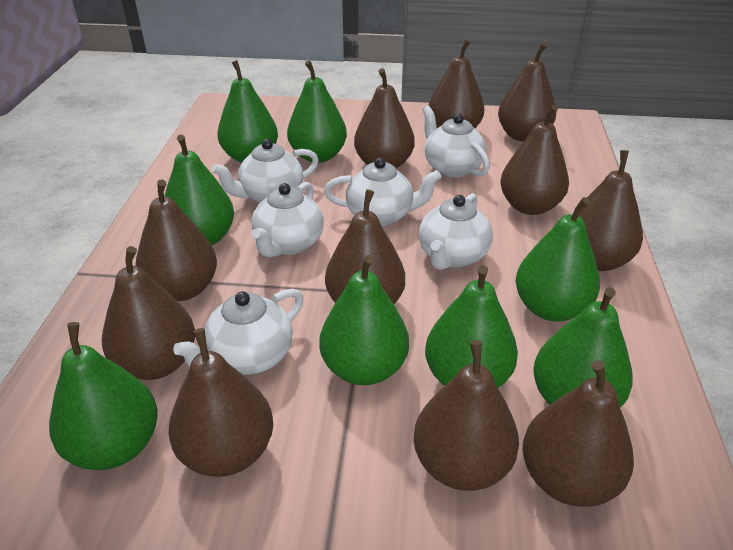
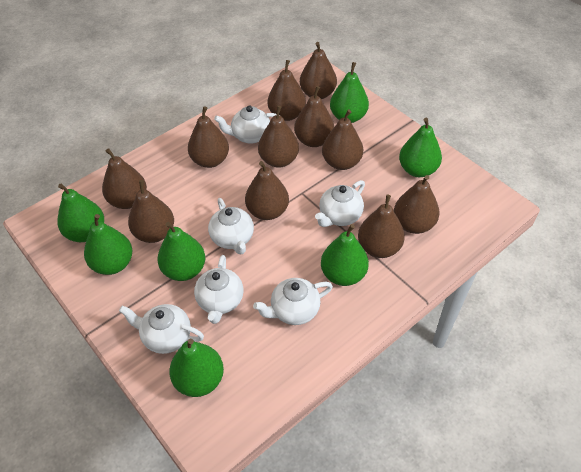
green pear: [49,322,158,470] [164,135,234,245] [217,60,278,163] [287,60,347,163] [319,255,409,385] [425,265,518,388] [516,197,600,322] [533,287,633,407] = 8 -> [57,184,104,242] [84,214,132,275] [157,222,205,281] [169,339,224,397] [321,224,369,286] [330,62,369,123] [399,118,442,177] = 7

